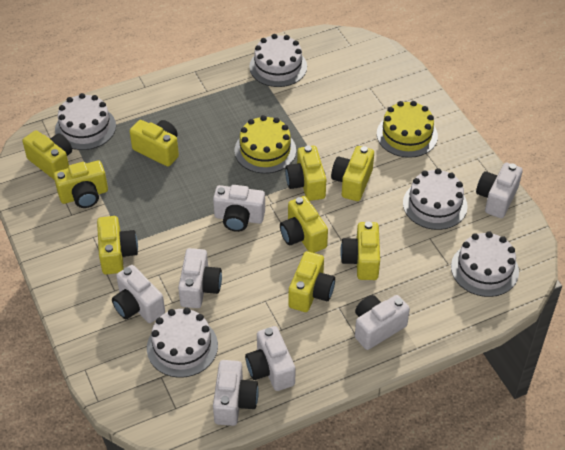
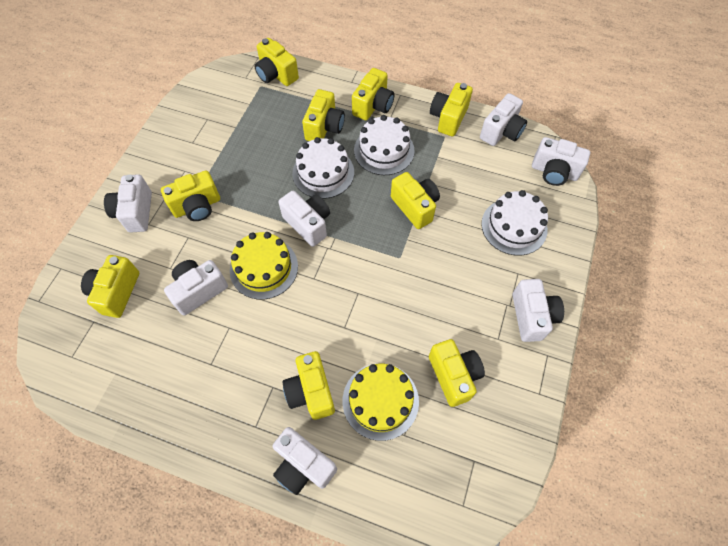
white cake: [55,93,116,150] [147,308,218,378] [249,34,307,87] [403,168,468,230] [451,231,519,297] = 5 -> [292,137,354,199] [354,115,415,175] [481,190,548,255] = 3

